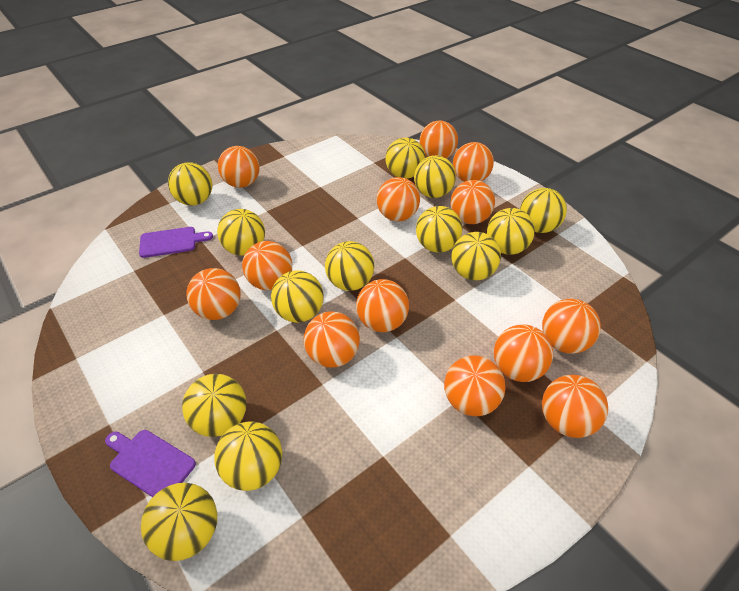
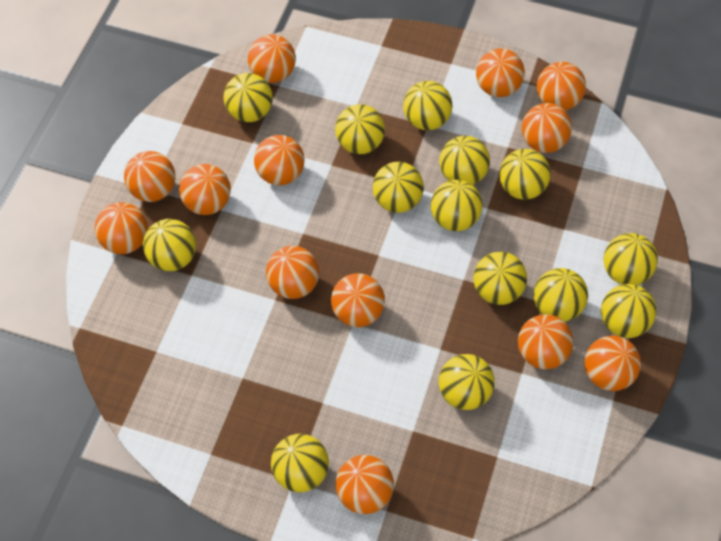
purple cutting board: [105,430,196,497] [139,227,213,258] = 2 -> none = 0
yellow ball: [141,483,217,561] [168,162,213,206] [182,374,247,437] [214,422,282,491] [217,209,265,256] [271,270,324,323] [325,241,375,291] [385,138,425,179] [414,155,456,198] [416,206,463,253] [451,232,501,280] [487,208,535,255] [520,188,567,233] = 13 -> [143,219,196,271] [224,73,273,122] [271,434,329,492] [335,104,385,154] [373,162,424,213] [403,81,453,130] [431,180,482,231] [439,136,490,185] [439,354,495,410] [473,252,527,305] [499,149,550,200] [534,268,588,322] [601,284,656,338] [603,233,658,285] = 14

